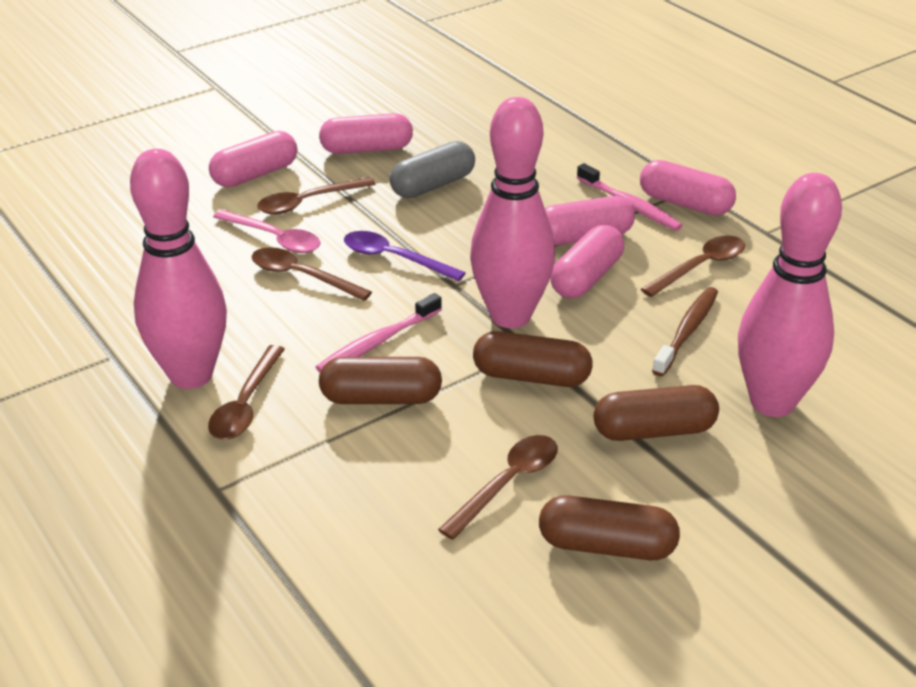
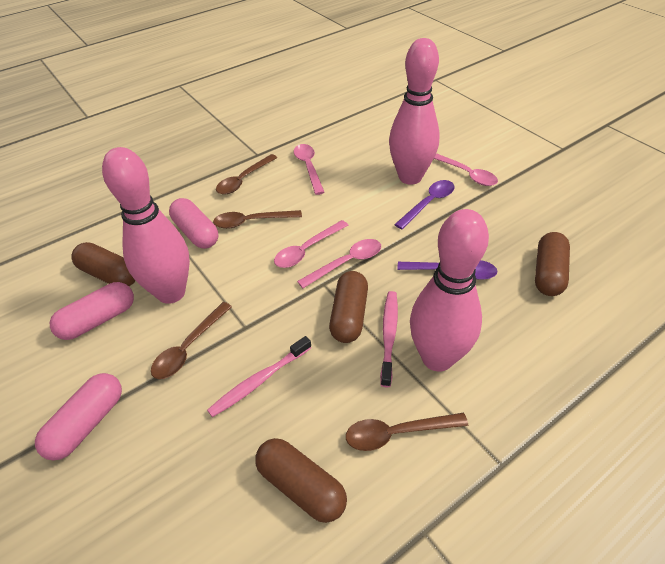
brown spoon: [208,345,285,440] [252,247,372,301] [257,177,376,214] [438,435,558,540] [641,235,745,297] = 5 -> [151,302,232,379] [213,210,302,229] [216,154,277,195] [346,413,468,451] = 4
brown toothbrush: [652,287,718,376] = 1 -> none = 0
grey capsule: [389,141,475,198] = 1 -> none = 0
pink capsule: [209,131,297,187] [319,113,413,154] [545,196,635,245] [550,225,624,298] [640,160,736,215] = 5 -> [35,373,122,460] [50,282,134,340] [169,198,218,249] = 3
pink spoon: [213,210,320,253] = 1 -> [274,220,348,268] [294,144,325,195] [297,239,381,288] [434,153,498,186] = 4
purple spoon: [344,231,466,281] = 1 -> [394,180,455,229] [397,260,498,280] = 2

